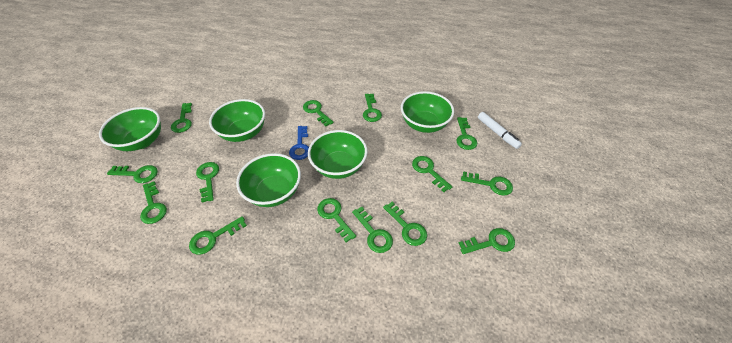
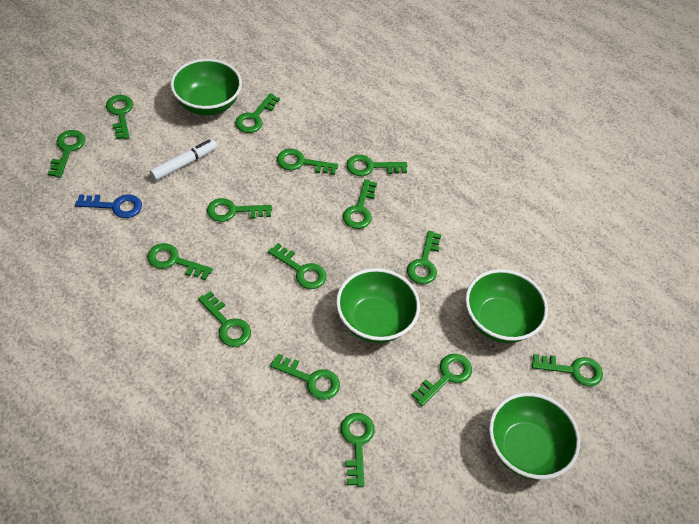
green bowl: [99,107,161,151] [209,99,265,142] [236,153,301,207] [308,130,367,179] [401,91,454,133] = 5 -> [170,59,242,115] [336,268,420,343] [465,269,548,343] [489,392,580,479] = 4
green key: [107,165,158,183] [140,181,167,224] [171,103,192,133] [189,216,247,255] [196,162,219,203] [303,100,334,127] [317,198,356,242] [352,207,393,253] [363,94,382,122] [383,201,427,246] [412,156,452,192] [456,117,477,150] [459,228,515,254] [461,172,513,196] = 14 -> [48,130,85,178] [106,95,133,139] [147,243,213,280] [198,291,251,347] [207,198,272,222] [235,93,280,133] [268,243,327,289] [270,354,340,400] [277,149,338,175] [340,413,375,487] [343,179,377,229] [346,155,407,176] [407,230,442,284] [412,354,472,406] [532,354,603,386] = 15

